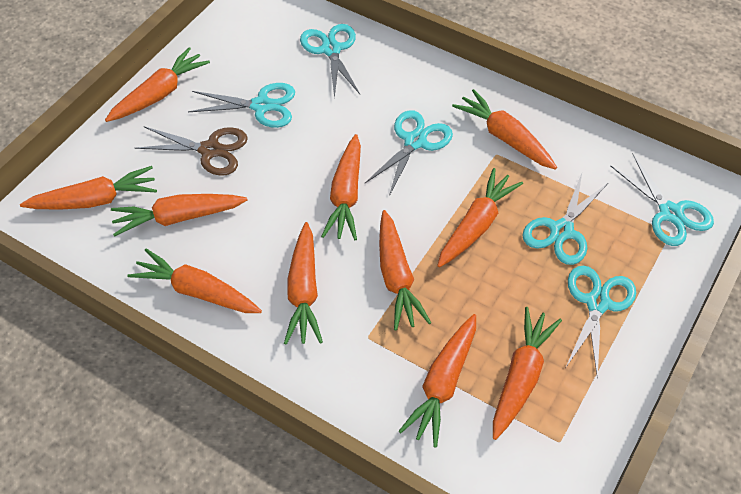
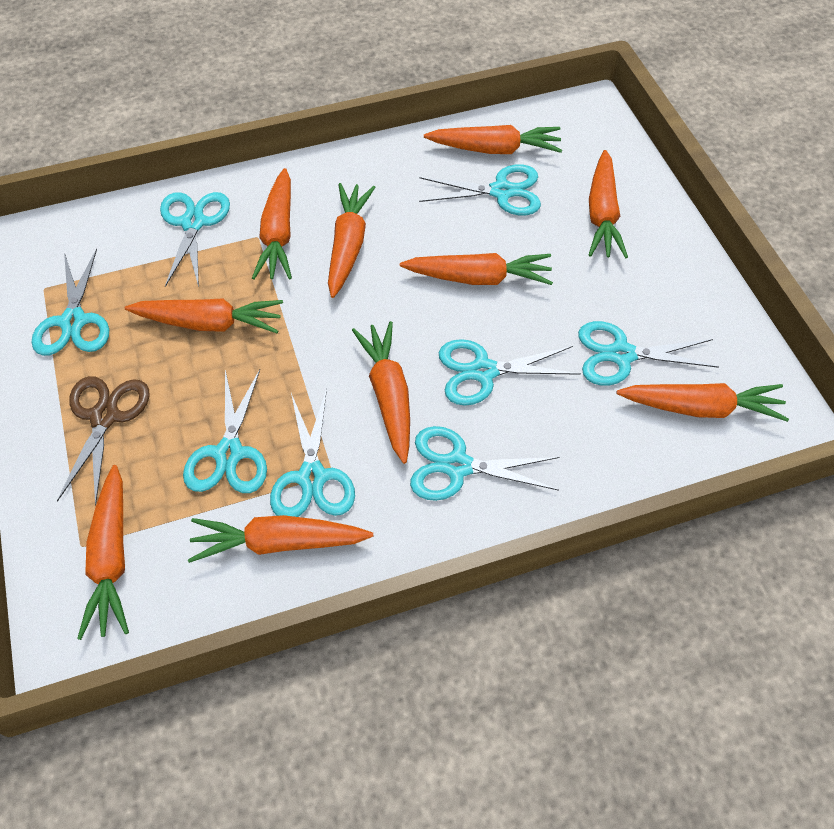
orange carrot: [20,166,157,210] [105,47,210,122] [111,194,247,237] [127,249,262,313] [284,222,323,344] [321,134,361,240] [379,210,431,331] [399,314,476,447] [437,168,523,267] [452,89,557,170] [493,307,562,440] = 11 -> [77,465,129,640] [125,298,283,333] [188,515,373,563] [252,168,292,279] [328,183,375,298] [352,321,410,464] [400,253,553,285] [424,125,562,154] [589,150,628,258] [616,383,789,422] = 10
turquoise scissors: [188,83,295,128] [300,24,360,99] [364,110,453,196] [522,173,609,265] [566,266,636,379] [610,154,714,246] = 6 -> [32,248,109,356] [160,192,230,287] [183,369,267,493] [270,389,355,517] [410,426,559,501] [419,164,541,215] [439,339,581,406] [578,321,719,386] = 8

